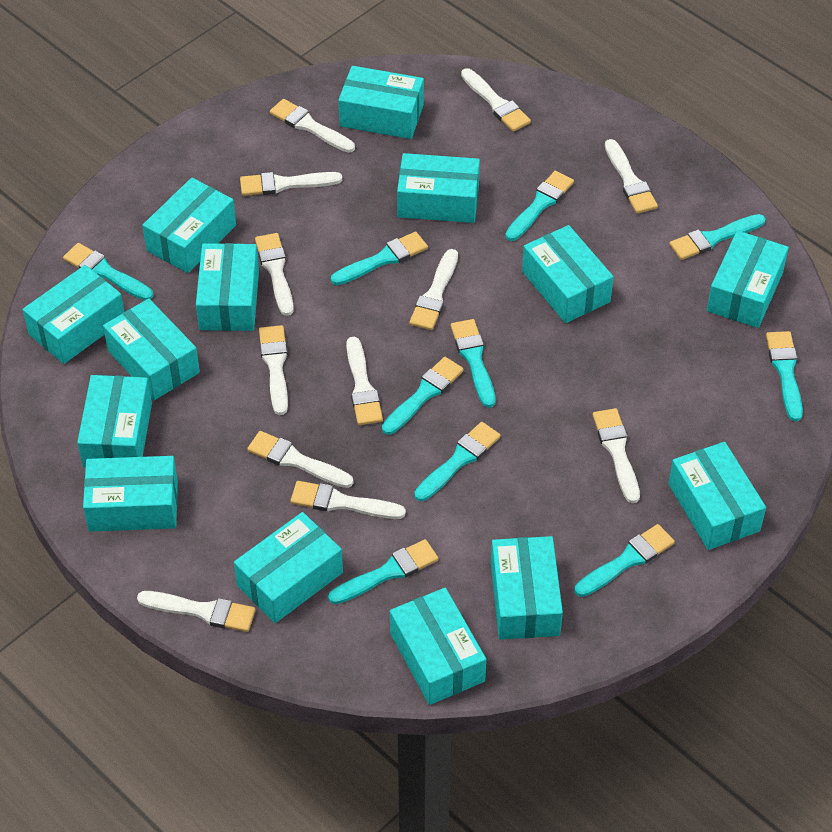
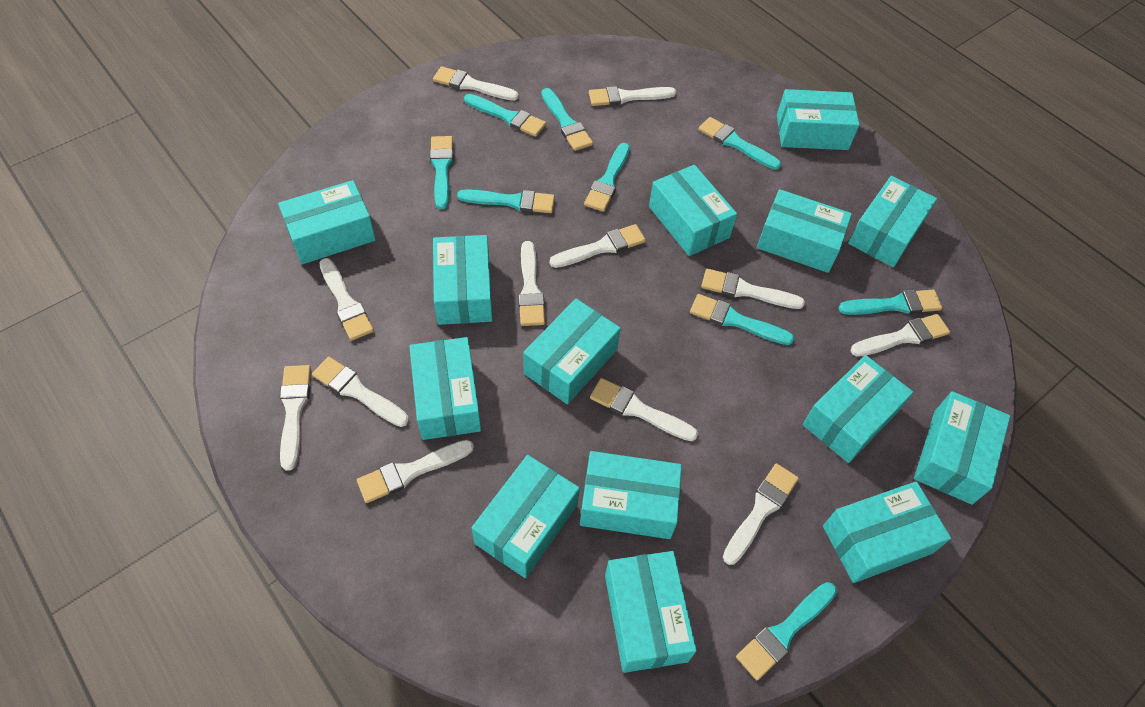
turquoise brush: [63,243,153,300] [328,539,439,604] [331,231,428,285] [382,357,464,435] [414,422,501,501] [451,319,495,408] [505,171,574,241] [575,524,675,597] [669,214,765,260] [766,331,803,421] = 10 -> [430,136,454,209] [457,189,555,213] [464,94,546,137] [542,88,593,151] [584,143,630,212] [690,294,794,345] [699,117,781,170] [736,582,837,680] [839,290,942,315] = 9

